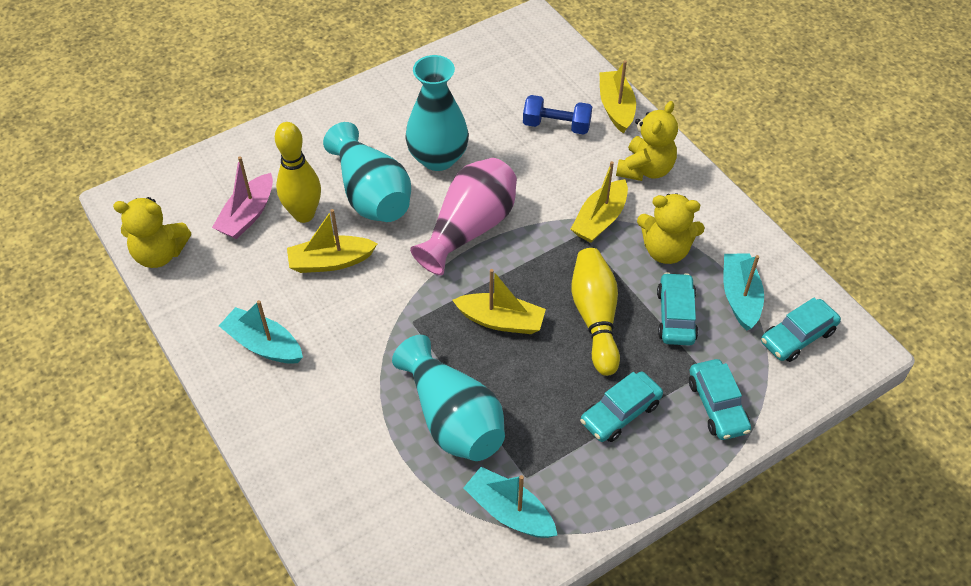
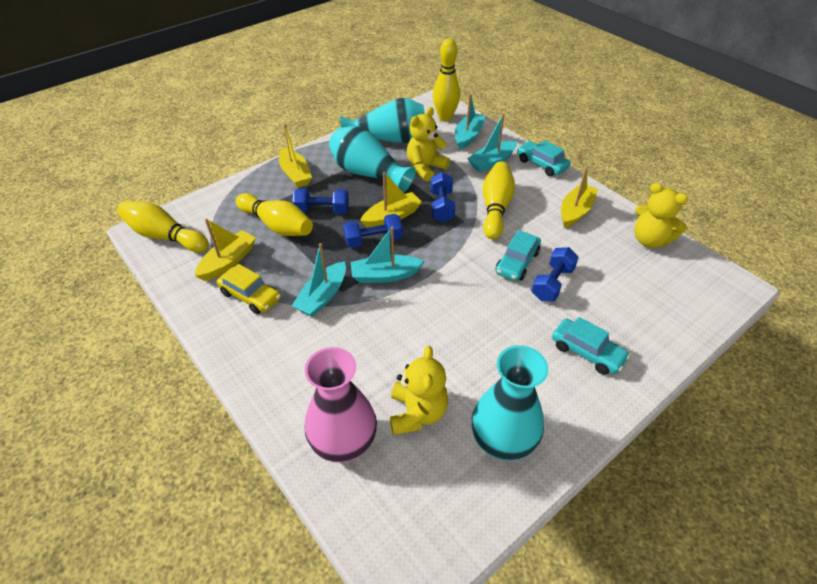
blue dumbbell: [523,95,592,135] = 1 -> [292,188,349,214] [343,214,403,248] [431,172,455,223] [532,247,579,301] = 4
pink boat: [212,156,273,239] = 1 -> none = 0
turquoise boat: [219,300,303,364] [463,467,557,538] [723,253,764,331] = 3 -> [292,243,346,317] [351,227,424,283] [455,94,485,150] [467,113,517,172] = 4
turquoise car: [580,372,663,442] [657,272,698,346] [689,359,751,440] [761,298,841,362] = 4 -> [496,230,541,281] [517,140,570,176] [552,317,630,375] = 3
yellow bowling pin: [275,122,321,223] [571,248,620,376] = 2 -> [117,201,209,252] [236,193,313,236] [433,38,460,121] [483,161,515,239] = 4
yellow car: none = 0 -> [217,264,281,314] = 1

